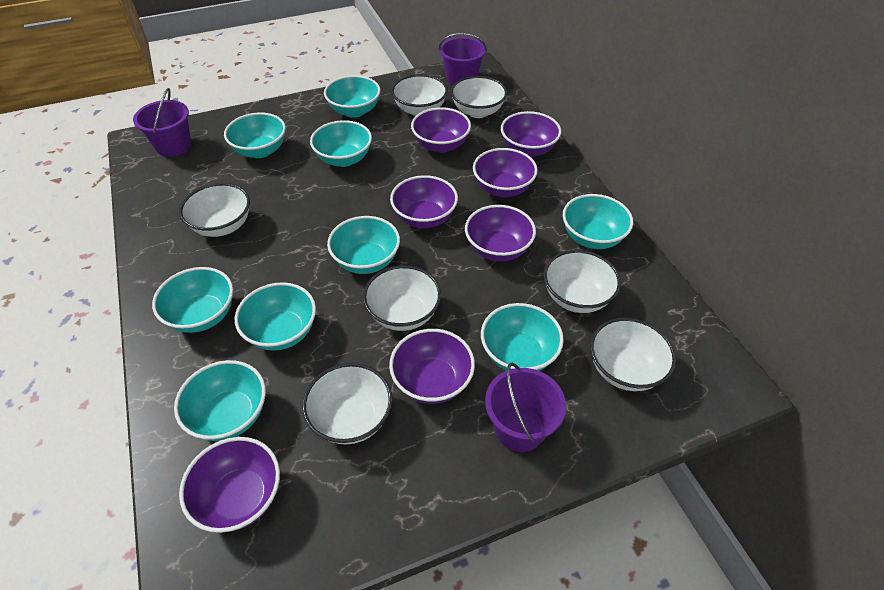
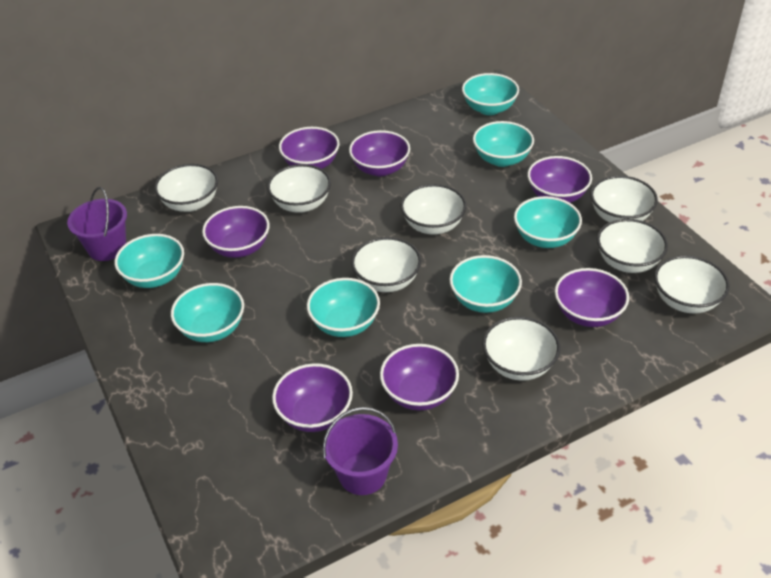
purple bucket: [133,88,191,157] [438,33,487,86] [485,362,566,452] = 3 -> [67,187,127,261] [322,407,398,495] = 2
turquoise bowl: [152,267,233,333] [174,360,266,441] [224,113,286,158] [235,282,316,351] [310,120,372,167] [324,75,380,118] [327,216,400,274] [481,303,564,371] [563,194,633,249] = 9 -> [115,234,184,288] [171,283,244,342] [307,278,380,337] [449,255,522,313] [462,73,519,115] [473,121,534,167] [514,196,582,248] = 7
white bowl: [179,183,250,237] [302,363,392,445] [363,265,441,331] [391,74,448,116] [451,76,507,118] [544,250,621,313] [590,318,676,391] = 7 -> [154,164,218,212] [267,164,331,213] [351,237,421,292] [401,184,467,235] [482,316,560,381] [591,176,658,222] [597,219,668,273] [654,255,730,314] = 8

